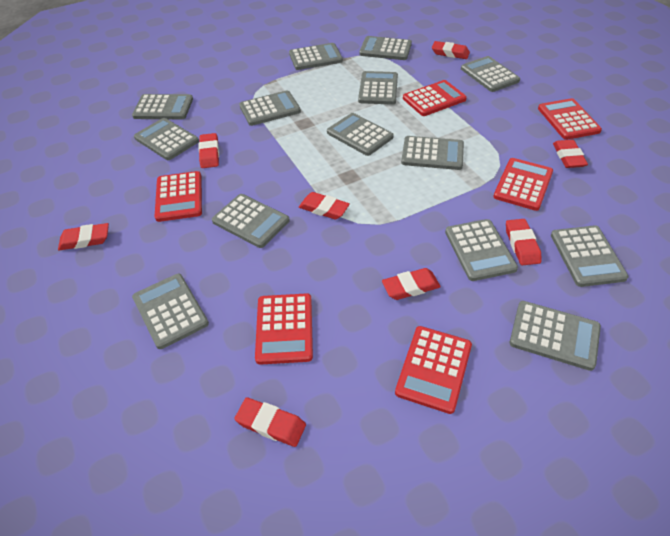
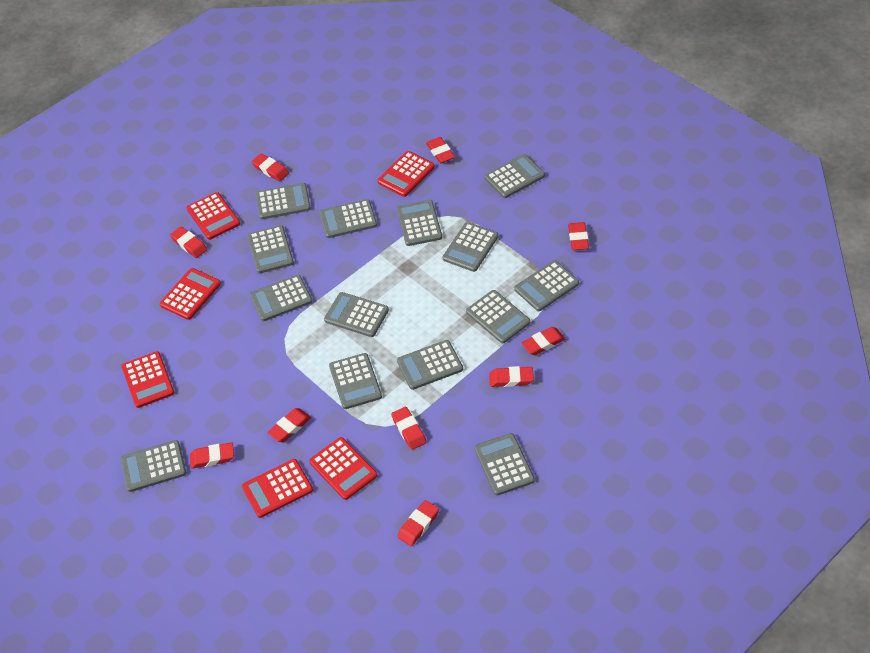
red eraser: [58,223,109,250] [198,133,219,168] [234,397,306,447] [299,192,350,220] [382,268,441,300] [432,41,470,59] [506,219,541,266] [553,140,588,168] = 8 -> [170,226,208,258] [190,442,234,469] [251,153,289,182] [267,408,311,442] [391,407,426,450] [397,500,439,546] [426,137,455,163] [489,366,534,387] [522,327,565,355] [568,222,589,250] = 10

